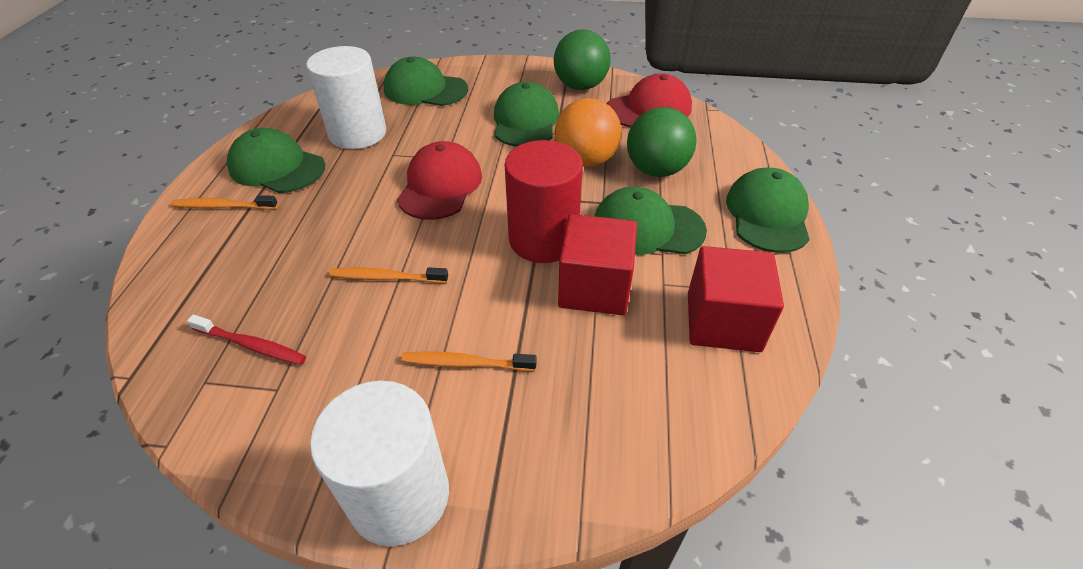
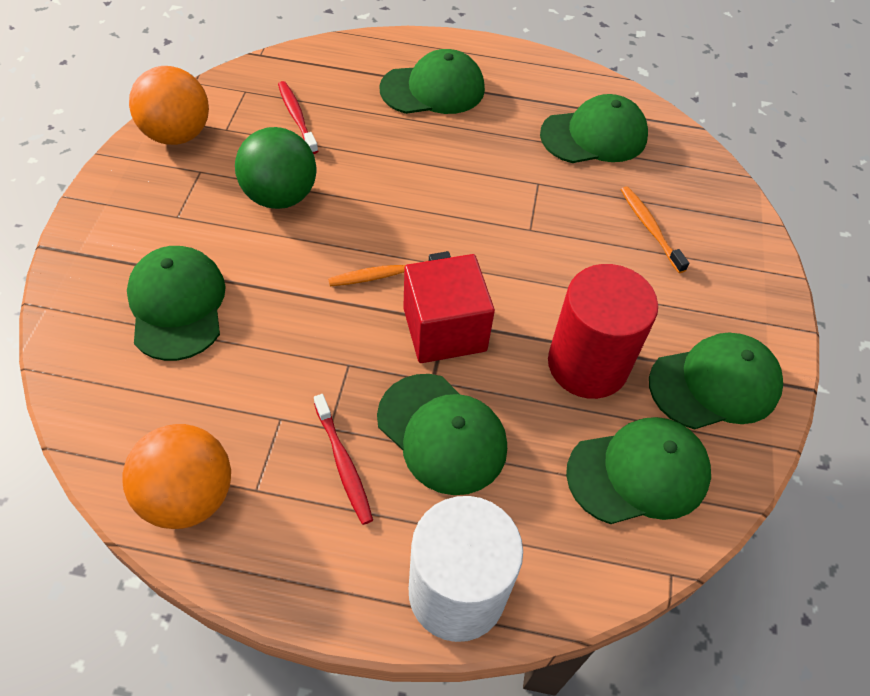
green ball: [554,29,610,90] [627,107,696,177] = 2 -> [235,127,316,209] = 1
green cap: [227,128,325,193] [384,57,468,106] [494,82,559,147] [595,187,707,255] [726,168,810,253] = 5 -> [127,246,226,361] [377,374,507,495] [379,49,485,114] [540,94,648,163] [566,417,711,524] [649,333,783,430] = 6
orange ball: [554,98,621,167] = 1 -> [122,424,231,529] [129,66,209,145] = 2
orange toothbrush: [170,195,278,209] [329,267,448,283] [401,351,537,371] = 3 -> [328,251,451,287] [621,186,689,273] = 2
red cap: [397,141,482,220] [607,73,692,127] = 2 -> none = 0
red cube: [558,214,637,315] [688,246,784,352] = 2 -> [403,254,495,363] = 1
red toothbrush: [187,315,306,365] = 1 -> [278,81,318,154] [314,394,373,525] = 2
white cylinder: [306,46,386,149] [310,381,449,546] = 2 -> [409,496,523,642] = 1

